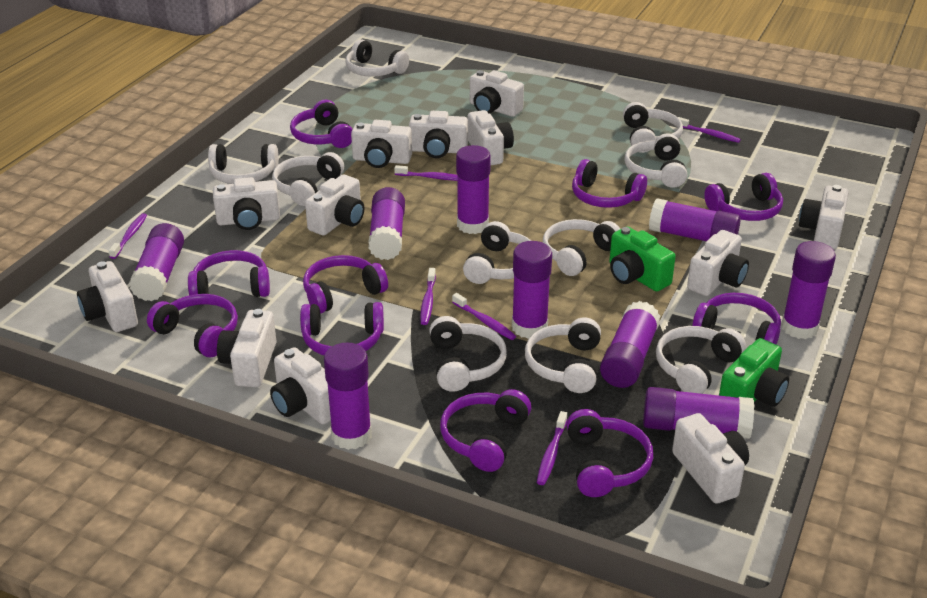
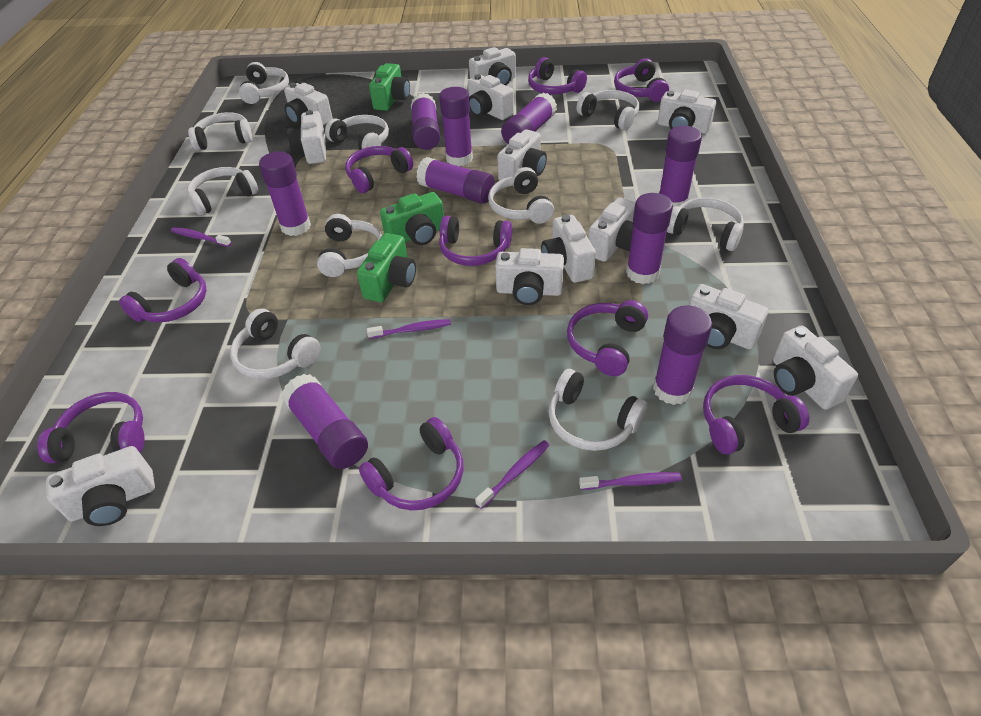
green camera: [609,227,676,292] [719,338,789,407] = 2 -> [357,233,416,302] [369,63,410,111] [380,192,444,245] = 3
purple headphones: [147,294,238,357] [188,250,270,297] [290,100,353,148] [300,302,384,355] [303,255,388,314] [440,389,531,472] [566,409,654,497] [572,159,647,208] [692,293,781,345] [704,173,783,221] = 10 -> [37,392,145,463] [119,258,207,323] [345,146,413,193] [359,417,463,510] [439,216,512,266] [528,57,587,94] [567,300,648,376] [614,58,669,102] [703,375,809,455] = 9
purple toothbrush: [109,213,147,259] [394,165,458,181] [420,268,436,325] [452,293,516,340] [537,411,567,485] [678,117,741,143] = 6 -> [171,227,231,247] [367,319,451,339] [475,440,549,509] [579,472,682,490] = 4

